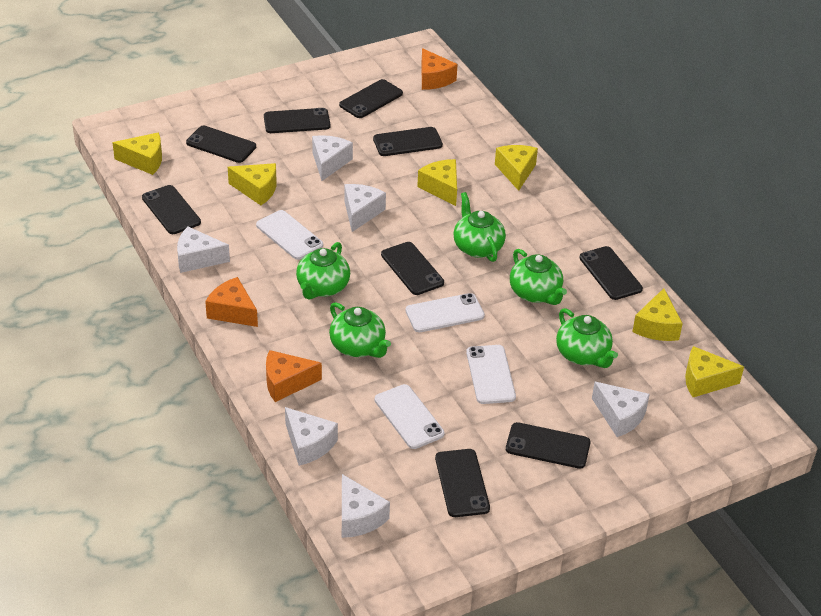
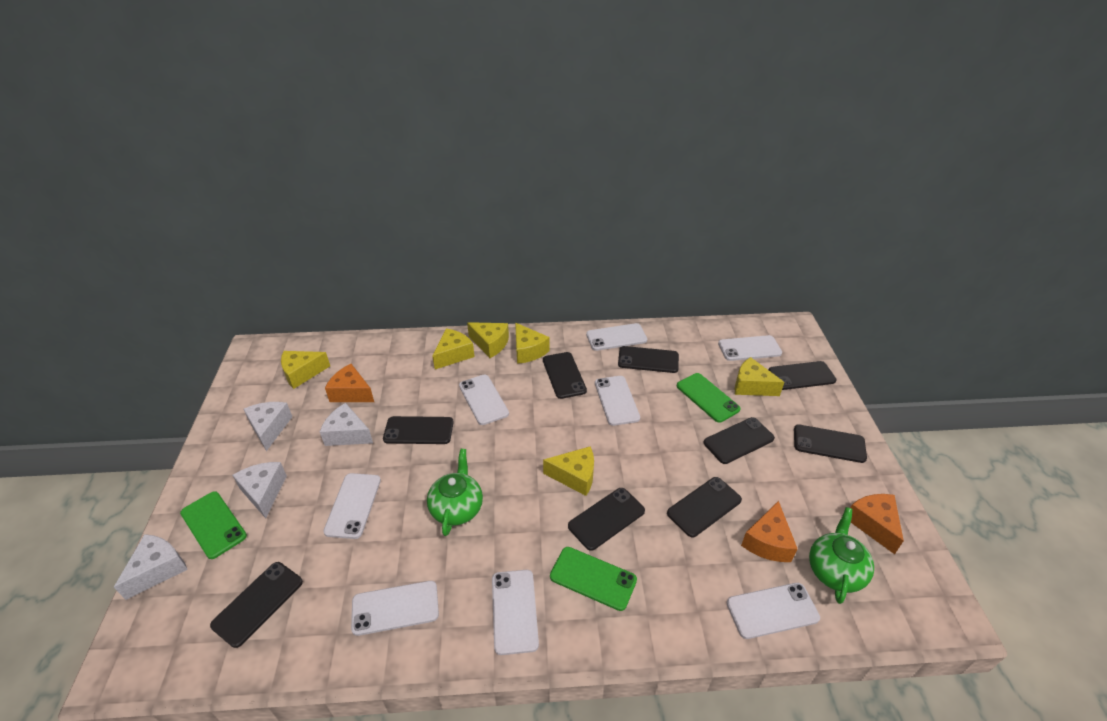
green phone: none = 0 -> [180,491,247,559] [550,547,637,611] [677,373,741,423] = 3
green teapot: [296,242,350,300] [329,302,391,358] [453,192,506,262] [510,249,567,305] [556,308,618,368] = 5 -> [427,449,483,536] [809,507,874,604] = 2
white cheese: [177,227,230,273] [285,407,338,466] [312,135,353,181] [342,474,390,538] [344,184,386,232] [592,382,650,437] = 6 -> [114,534,188,600] [232,462,287,518] [244,402,293,451] [320,403,373,446] = 4
white phone: [256,210,323,260] [375,384,445,449] [405,293,485,332] [466,345,516,404] = 4 -> [323,473,381,539] [351,581,439,636] [459,375,509,425] [492,570,539,655] [586,323,647,351] [595,376,640,426] [718,335,782,361] [727,583,820,639] = 8

